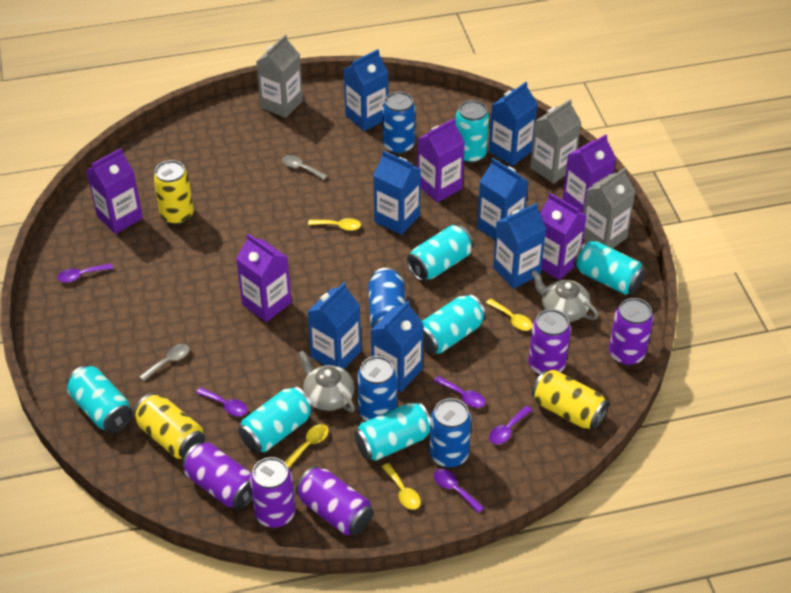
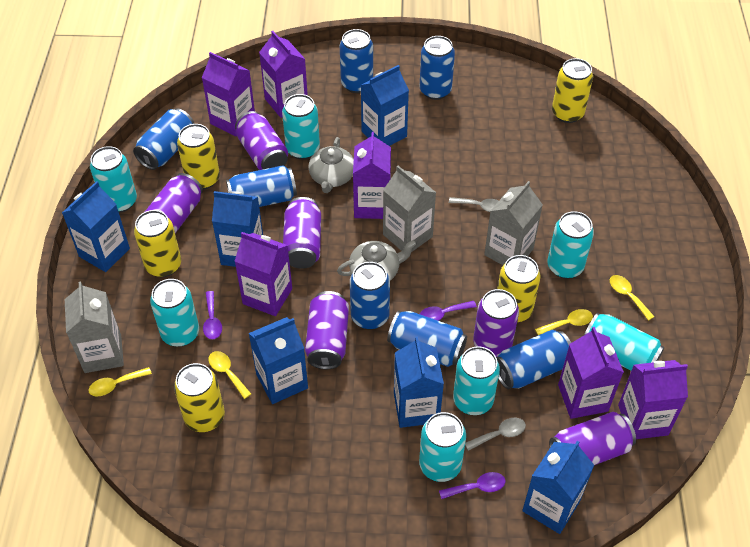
blue can: [357,356,397,421] [368,268,406,328] [382,92,416,154] [430,398,471,468] = 4 -> [133,108,194,170] [226,165,297,207] [340,29,373,93] [350,262,390,329] [387,311,467,367] [419,36,455,100] [496,330,571,389] = 7
blue carton: [307,282,361,369] [344,49,389,131] [370,301,424,392] [373,150,421,235] [477,158,528,240] [489,82,538,166] [493,203,546,289] = 7 -> [62,181,130,272] [212,191,263,267] [249,317,308,404] [361,65,409,146] [394,337,444,428] [522,441,594,534] = 6
purple can: [182,442,252,510] [250,457,295,528] [295,466,373,536] [528,309,571,375] [609,298,654,366] = 5 -> [145,173,203,233] [235,111,288,170] [283,197,321,269] [305,291,349,369] [473,289,519,357] [549,412,636,465] = 6
purple carton: [86,148,143,234] [236,234,291,322] [417,118,465,203] [540,193,587,280] [562,134,616,213] = 5 -> [202,52,255,136] [235,232,292,316] [259,31,308,118] [353,132,391,219] [558,327,624,419] [618,360,688,439] = 6
purple spoon: [57,264,113,282] [196,387,248,416] [434,376,485,408] [434,469,484,513] [489,406,532,444] = 5 -> [203,291,222,339] [420,301,477,321] [439,472,506,499] = 3
yellow can: [133,393,205,459] [153,160,194,225] [532,369,609,430] = 3 -> [134,210,181,277] [174,363,225,432] [177,124,220,190] [498,255,541,322] [552,58,593,123] = 5

